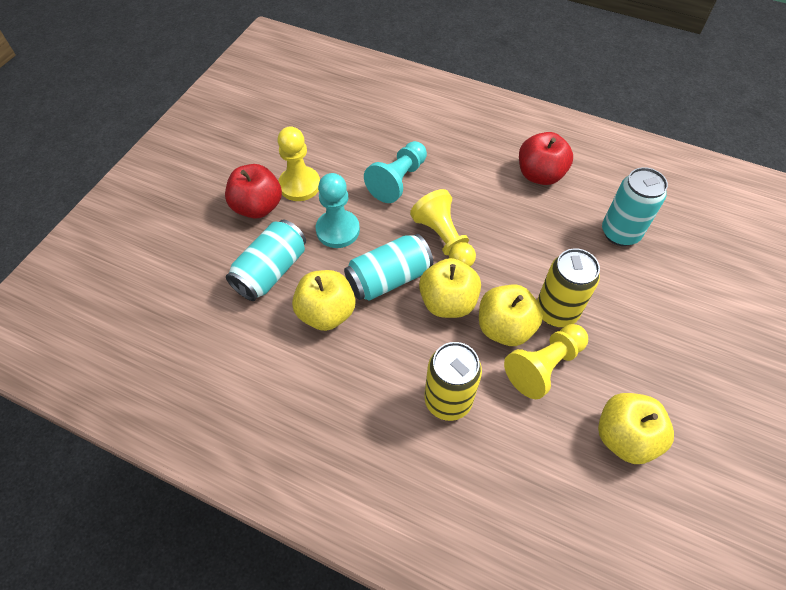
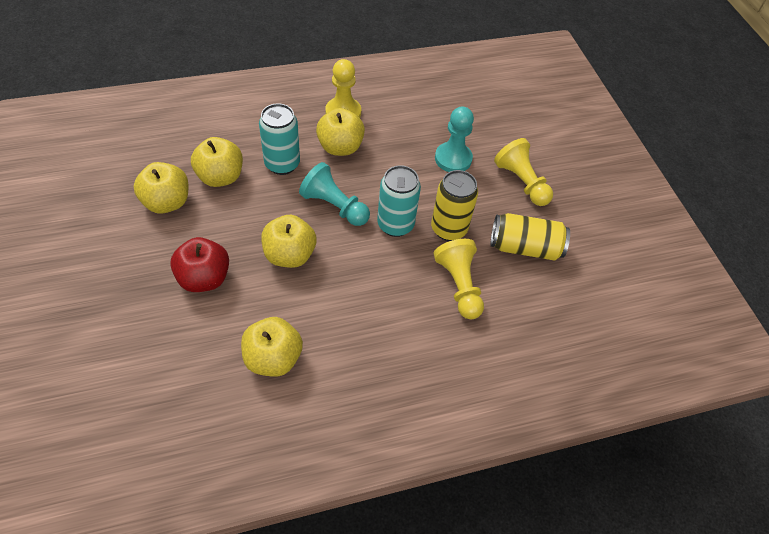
red apple: [225,164,282,219] [519,132,573,185] = 2 -> [170,237,229,292] = 1
turquoise can: [226,220,306,301] [344,234,433,301] [602,167,668,246] = 3 -> [259,103,300,175] [377,165,421,237] = 2
yellow apple: [292,270,356,331] [419,258,481,318] [479,284,543,346] [598,393,674,464] = 4 -> [134,162,188,214] [191,137,243,187] [241,317,303,377] [261,215,316,268] [316,108,365,156] = 5

